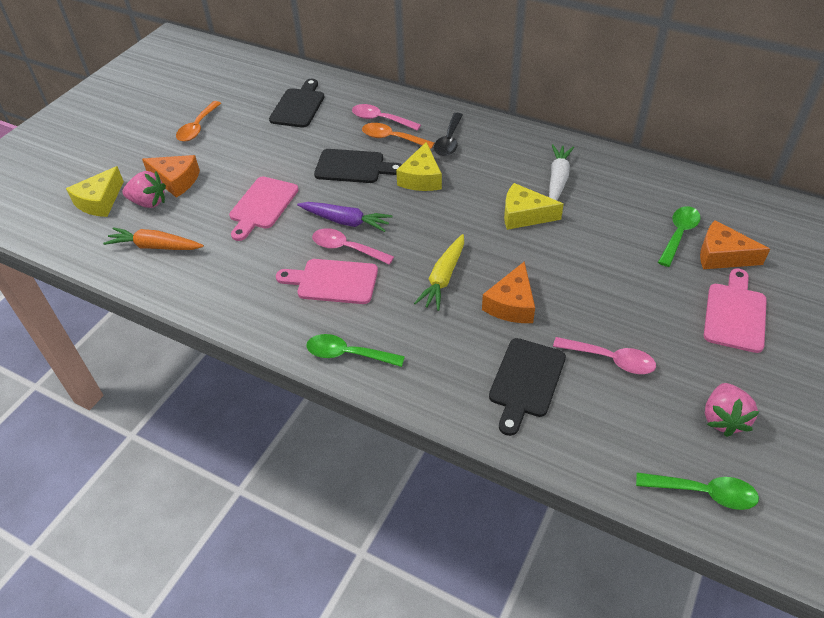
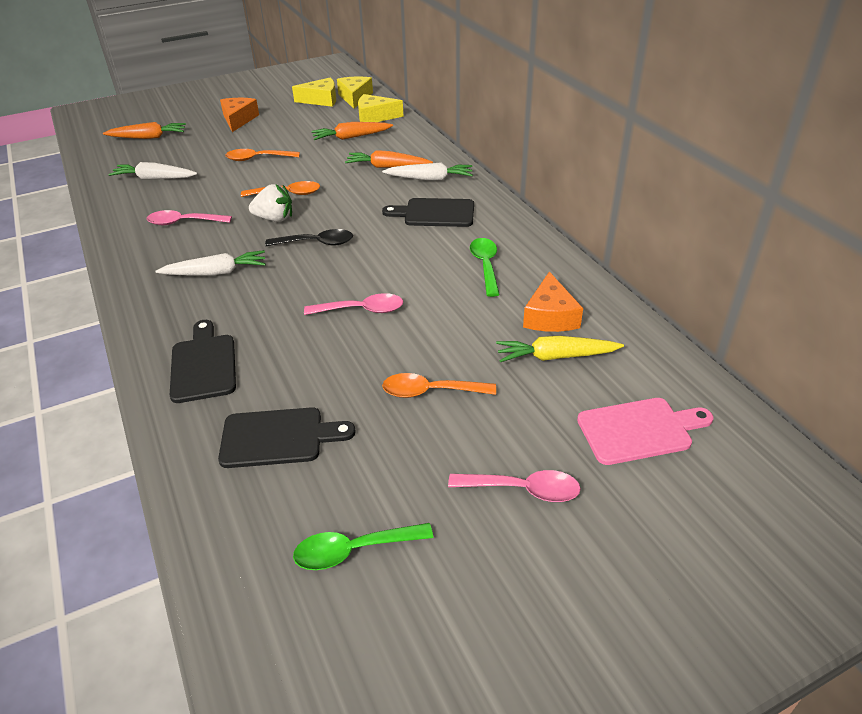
green spoon: [306,334,405,367] [636,472,759,510] [658,206,701,267] = 3 -> [293,523,433,570] [470,238,500,297] = 2
orange carrot: [103,227,204,250] = 1 -> [103,122,186,139] [311,122,393,140] [345,150,433,168] = 3
orange cheese: [142,155,200,198] [482,261,535,323] [700,220,770,269] = 3 -> [220,98,259,132] [523,271,583,332] = 2
orange spoon: [176,101,221,142] [362,123,434,149] = 2 -> [226,149,300,161] [241,181,320,197] [382,373,496,398] = 3
pink cutting board: [229,177,299,241] [276,259,378,304] [704,268,767,353] = 3 -> [577,398,714,465] = 1
pink strawberry: [122,171,166,208] [705,383,760,437] = 2 -> none = 0
purple carrot: [297,202,393,232] = 1 -> none = 0
white carrot: [549,144,574,200] = 1 -> [108,162,197,180] [155,250,266,275] [382,163,473,181] = 3
white strawberry: none = 0 -> [249,184,292,222] = 1

